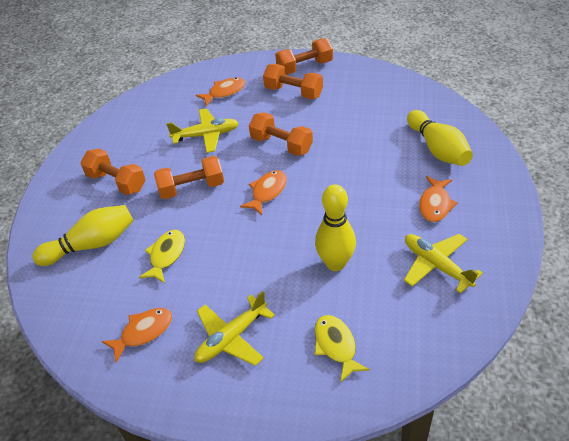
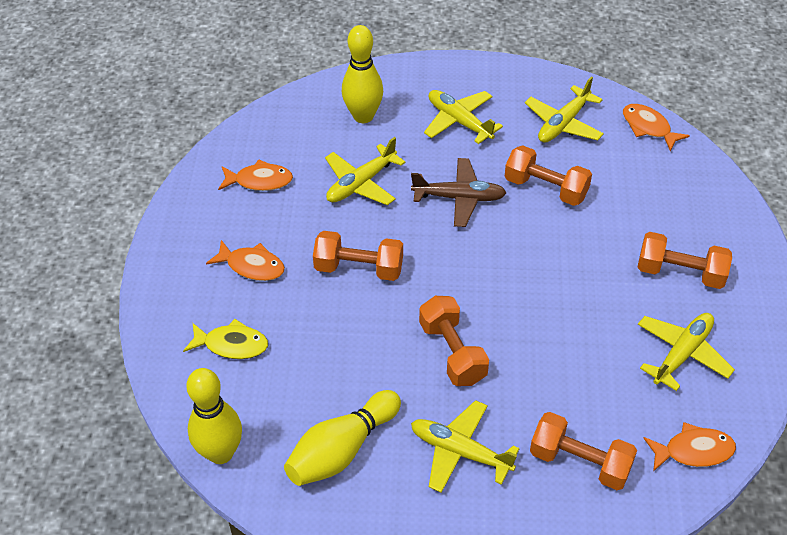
brown plane: none = 0 -> [411,158,506,227] = 1
yellow fish: [139,230,185,283] [315,315,370,383] = 2 -> [183,319,268,359] = 1
yellow plane: [166,108,239,153] [194,291,275,366] [404,234,483,294] = 3 -> [325,137,406,205] [411,400,519,493] [424,90,503,144] [525,76,604,143] [638,313,735,391] = 5

